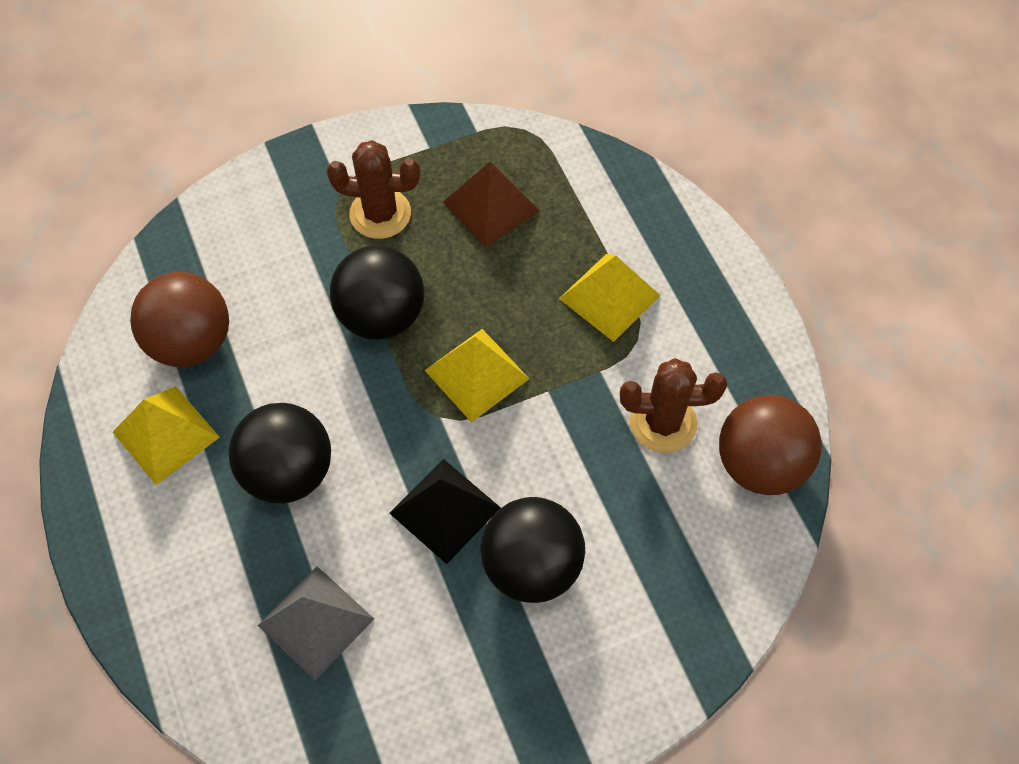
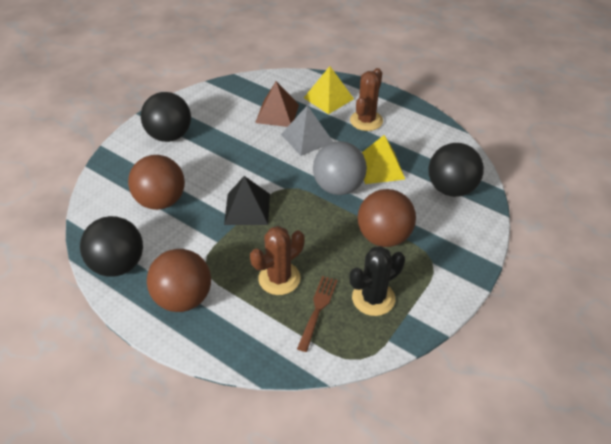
black cactus: none = 0 -> [350,246,405,316] = 1
brown ball: [130,272,229,367] [719,395,822,495] = 2 -> [128,155,185,210] [147,249,211,312] [358,189,416,247] = 3
brown fork: none = 0 -> [297,276,338,352] = 1
grey ball: none = 0 -> [313,141,367,195] = 1
yellow pyramid: [113,386,220,485] [425,329,529,423] [559,254,661,342] = 3 -> [304,66,354,114] [362,135,405,184] = 2

